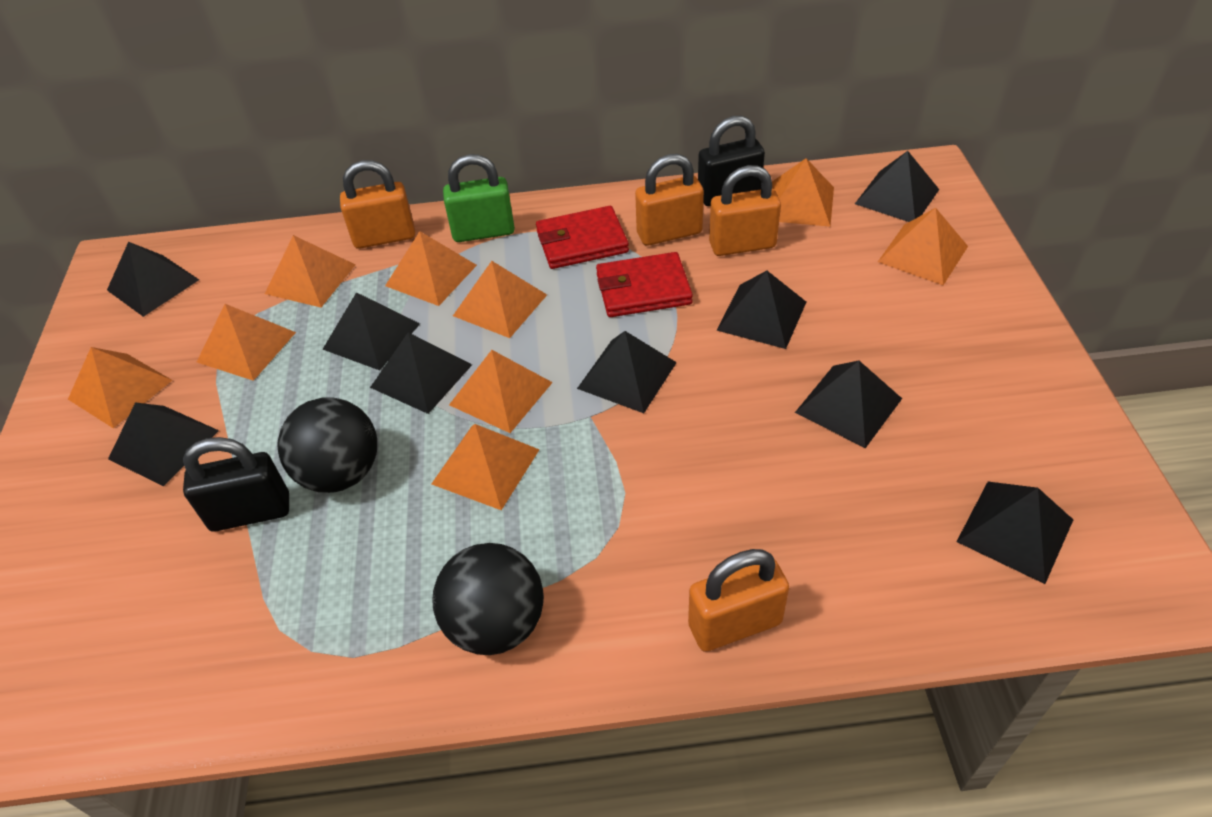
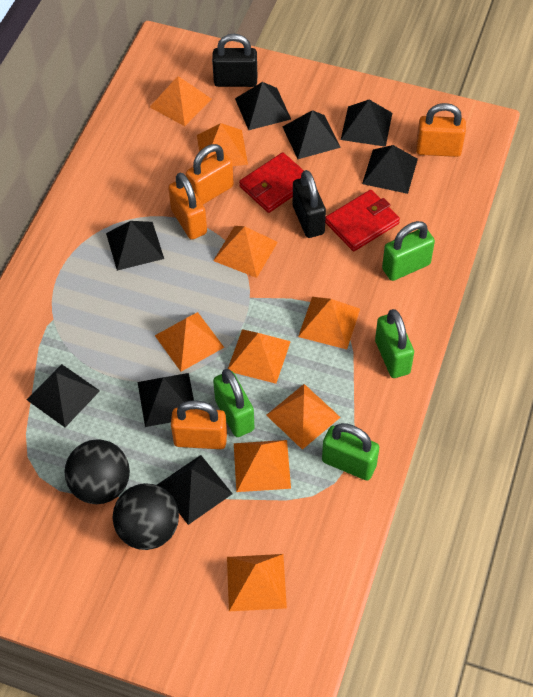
black pyramid: [107,242,199,317] [108,403,219,486] [323,292,420,370] [370,332,472,414] [577,331,677,413] [717,271,806,349] [795,360,902,448] [855,151,939,222] [956,482,1073,584] = 9 -> [27,364,100,427] [106,221,164,271] [138,373,194,427] [157,455,233,525] [235,82,291,130] [283,110,341,159] [341,100,392,147] [362,145,418,194] = 8
green padlock: [443,154,515,242] = 1 -> [213,369,255,437] [322,423,379,481] [375,309,414,378] [382,221,435,281] = 4

